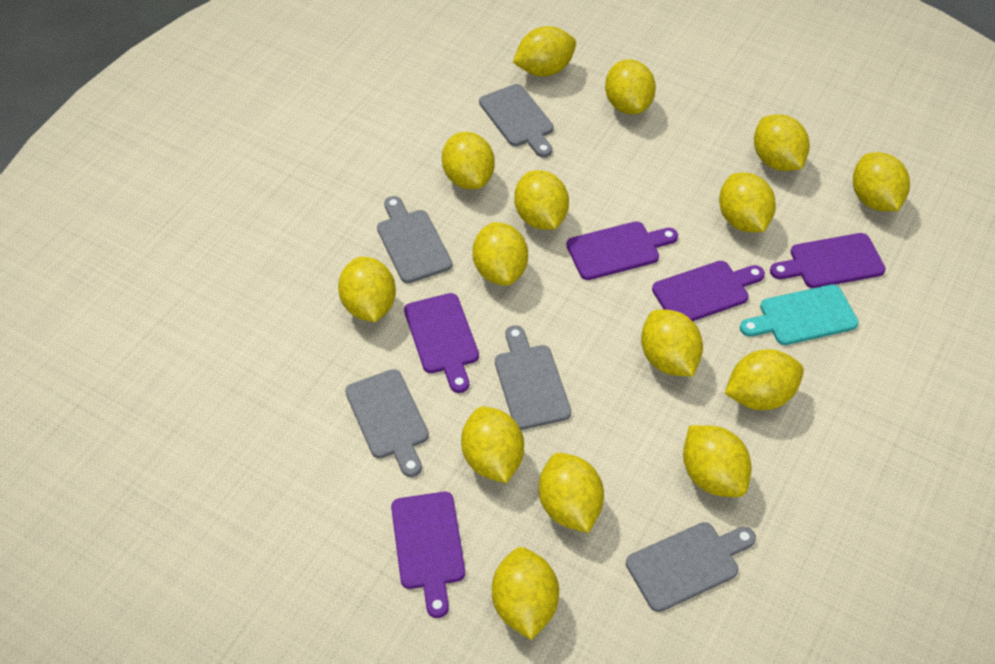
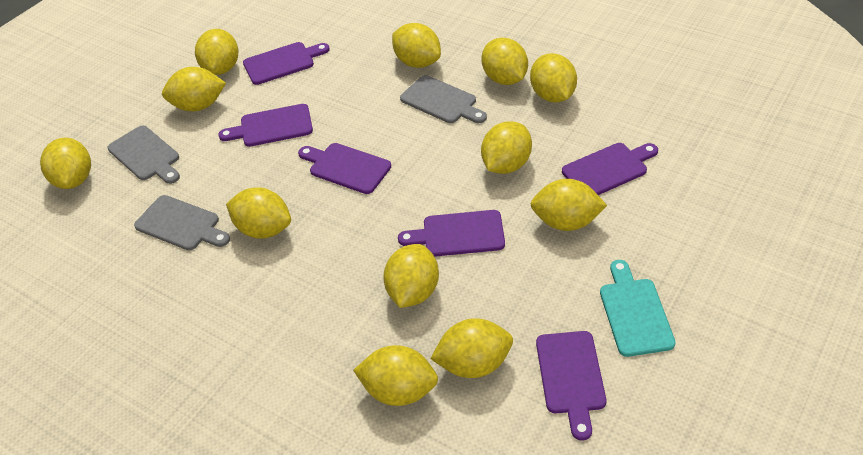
grey cutting board: [345,369,429,477] [377,196,452,283] [479,84,554,157] [495,325,571,430] [626,522,756,612] = 5 -> [108,126,180,184] [134,195,230,250] [400,75,487,123] = 3
purple cutting board: [391,492,465,618] [404,293,479,393] [566,221,678,280] [652,261,765,321] [770,233,886,288] = 5 -> [218,104,313,147] [243,42,330,85] [298,143,391,194] [398,210,505,257] [536,331,606,441] [562,143,658,195] = 6
yellow lemon: [338,257,396,322] [442,132,495,189] [461,406,524,483] [472,222,528,286] [492,547,559,640] [513,26,576,77] [514,170,569,230] [539,453,604,533] [605,59,656,114] [641,310,703,377] [683,425,751,497] [719,173,776,232] [725,349,804,410] [754,114,810,171] [853,152,910,211] = 15 -> [40,138,91,189] [162,67,226,111] [195,29,239,75] [226,187,291,239] [353,345,438,406] [383,244,439,308] [392,23,441,68] [430,318,513,378] [481,38,528,85] [481,121,532,174] [530,53,577,103] [531,179,607,231] = 12

